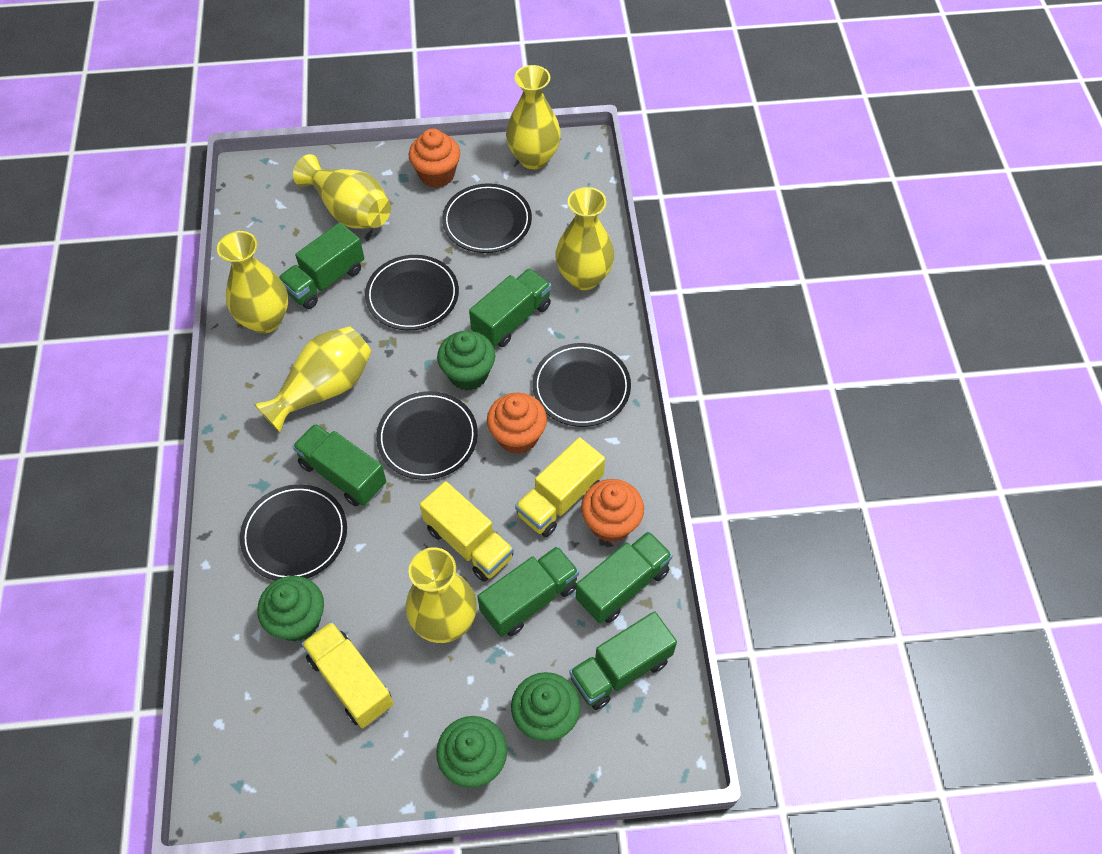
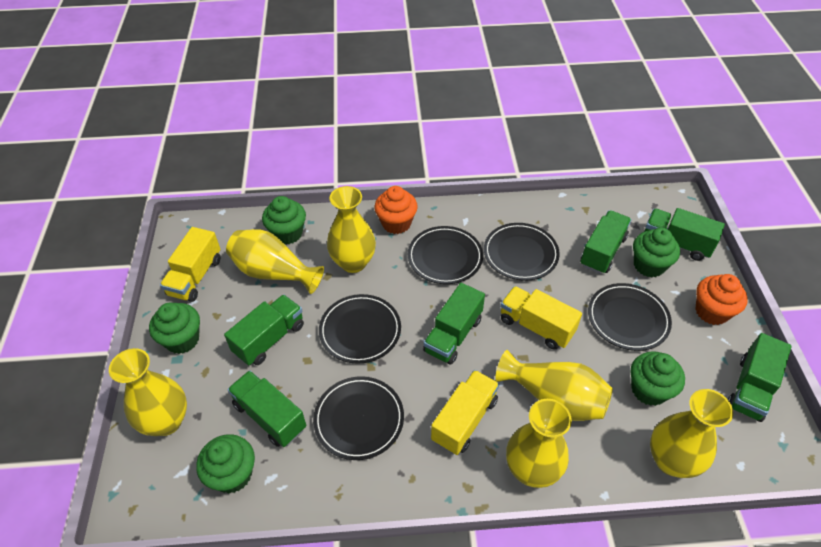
green cupcake: [257,576,324,642] [436,716,507,788] [437,331,496,391] [511,672,581,741] = 4 -> [149,303,200,354] [196,434,255,493] [262,196,306,245] [631,351,685,406] [633,228,680,277] = 5
orange cupcake: [409,128,460,188] [487,393,547,454] [581,479,644,542] = 3 -> [374,186,418,234] [695,274,748,325] = 2

